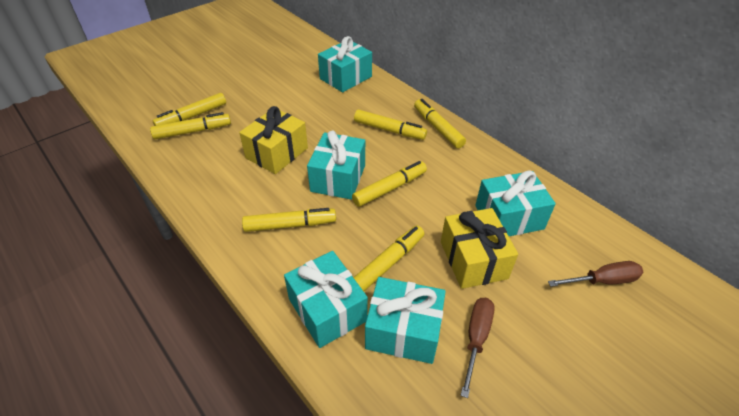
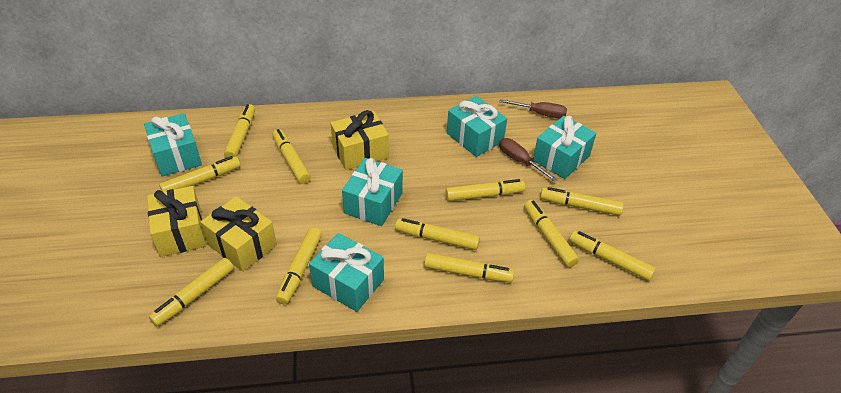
yellow gift: [239,106,308,174] [441,208,518,289] = 2 -> [147,186,206,257] [201,196,277,272] [330,110,389,170] = 3
yellow marker: [150,112,231,139] [153,93,226,126] [242,208,336,232] [352,161,427,207] [353,225,424,291] [354,110,427,140] [414,99,466,149] = 7 -> [149,258,234,326] [159,156,240,192] [224,104,255,158] [272,129,311,184] [276,228,322,304] [395,218,480,250] [424,253,514,282] [445,179,525,201] [524,200,579,267] [540,187,624,216] [569,231,656,281] = 11

